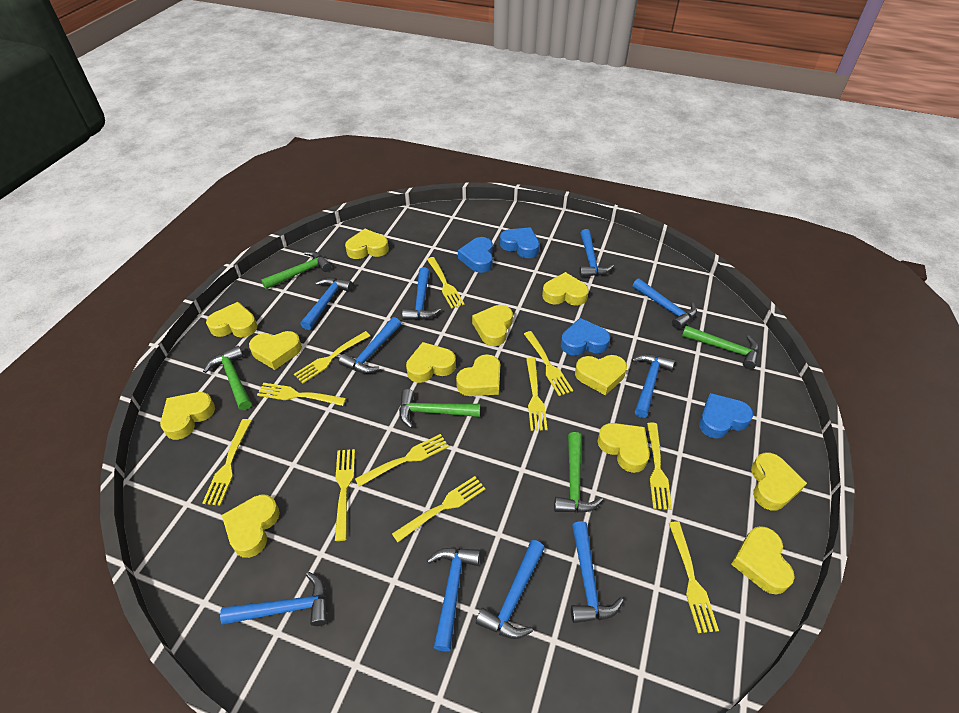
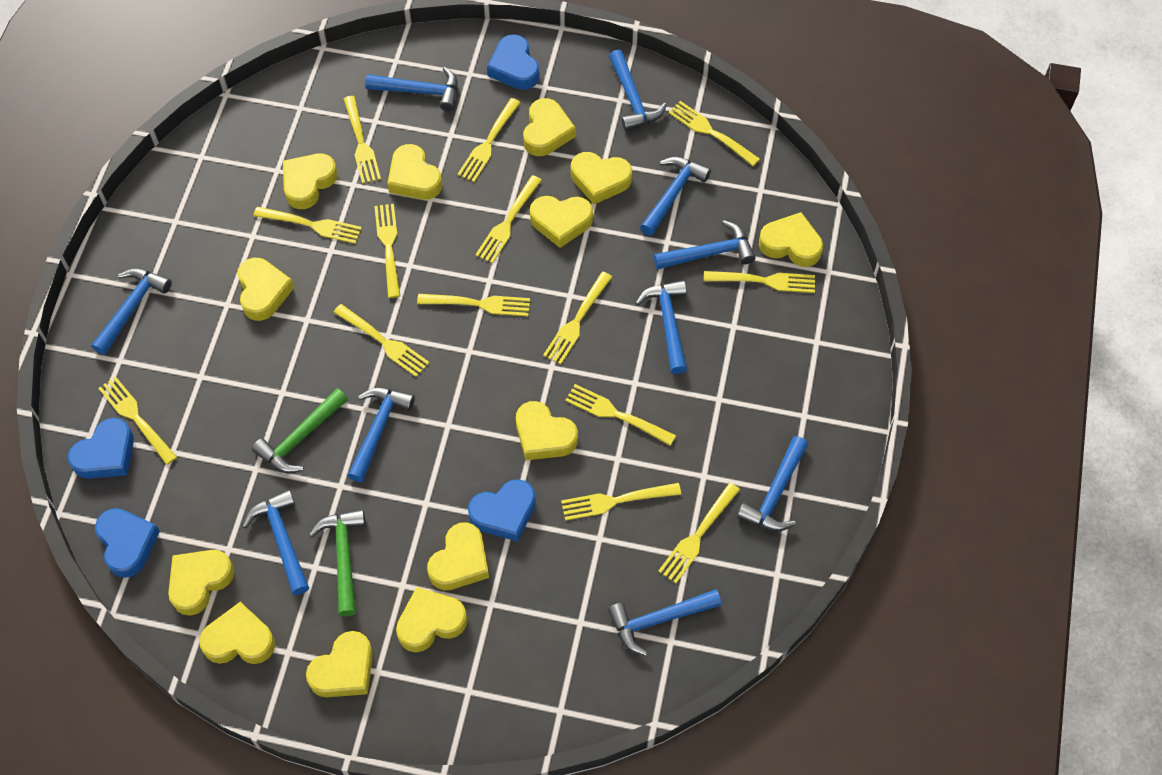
green hammer: [203,346,252,410] [261,251,332,289] [399,389,480,428] [554,432,603,513] [682,325,759,369] = 5 -> [252,388,348,473] [309,509,365,616] = 2
yellow fork: [203,419,252,506] [257,383,346,406] [294,331,370,383] [335,449,355,541] [355,434,449,487] [392,476,486,542] [427,257,464,309] [524,331,573,396] [526,358,548,431] [647,422,672,510] [669,521,719,633] = 11 -> [98,376,177,465] [253,207,362,244] [333,304,430,377] [344,96,381,184] [374,204,400,298] [417,294,530,316] [458,98,521,182] [475,175,542,263] [543,272,612,365] [561,483,681,521] [565,384,676,446] [658,483,740,583] [668,101,760,166] [704,271,815,293] = 14

